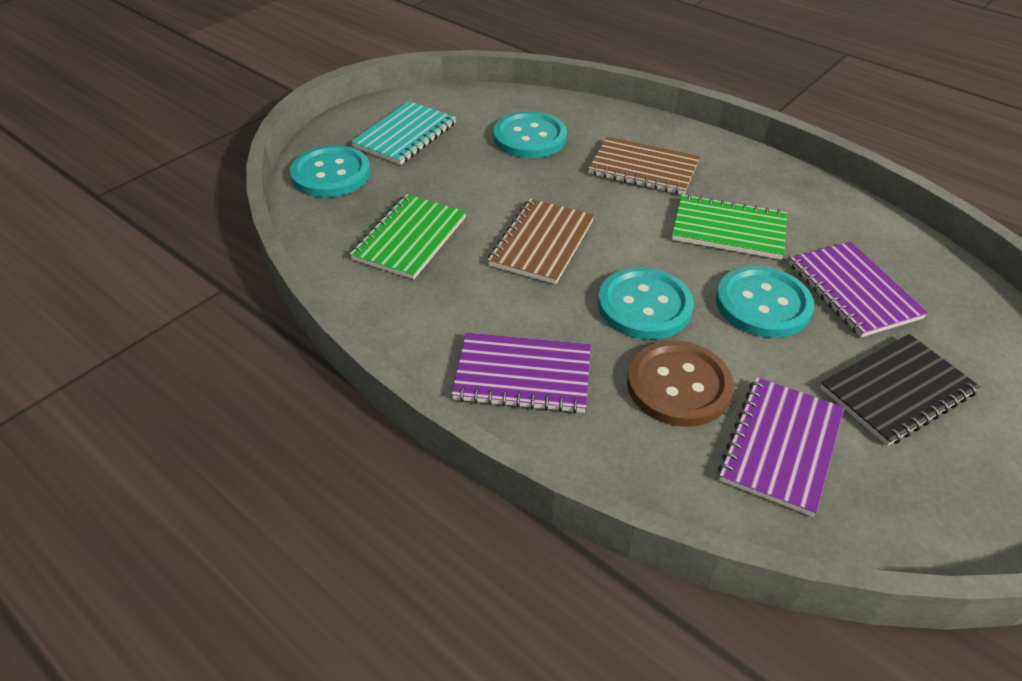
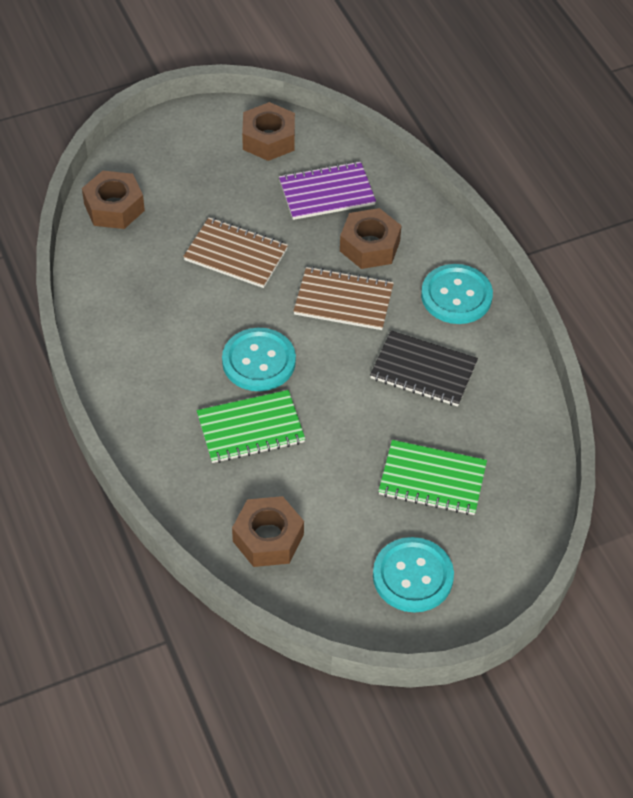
brown button: [627,340,734,427] = 1 -> none = 0
brown nut: none = 0 -> [82,170,145,229] [232,496,304,567] [242,102,295,161] [340,208,402,269] = 4
purple notebook: [451,333,591,414] [718,377,844,517] [789,242,928,337] = 3 -> [279,161,376,220] = 1
turquoise button: [290,145,370,197] [493,111,567,158] [598,267,694,340] [716,266,814,338] = 4 -> [222,328,296,391] [373,537,454,613] [421,264,493,324] = 3
turquoise notebook: [351,101,456,165] = 1 -> none = 0

